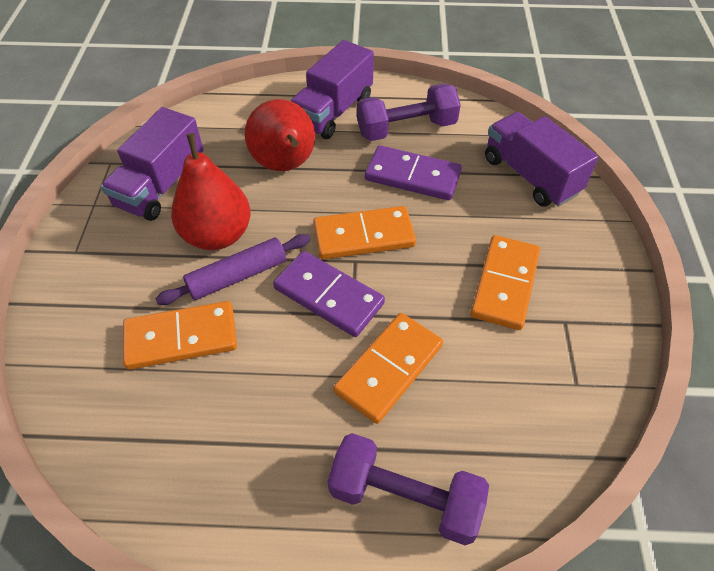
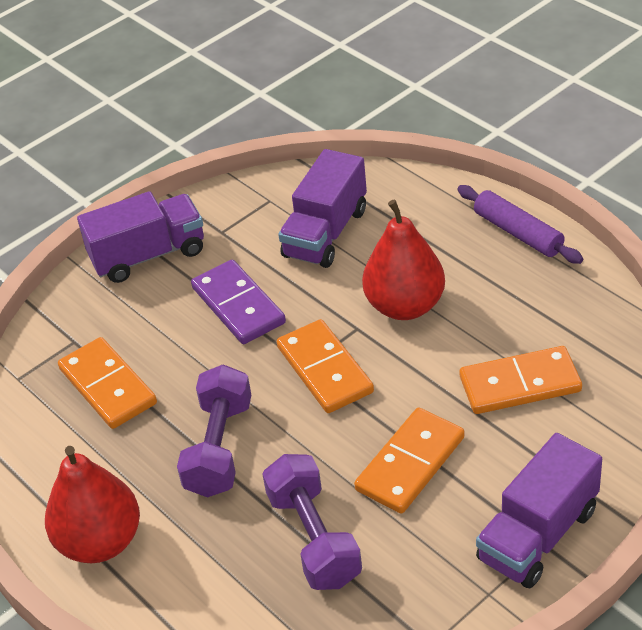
purple domino: [273,251,385,337] [365,145,462,200] = 2 -> [191,260,286,344] = 1

